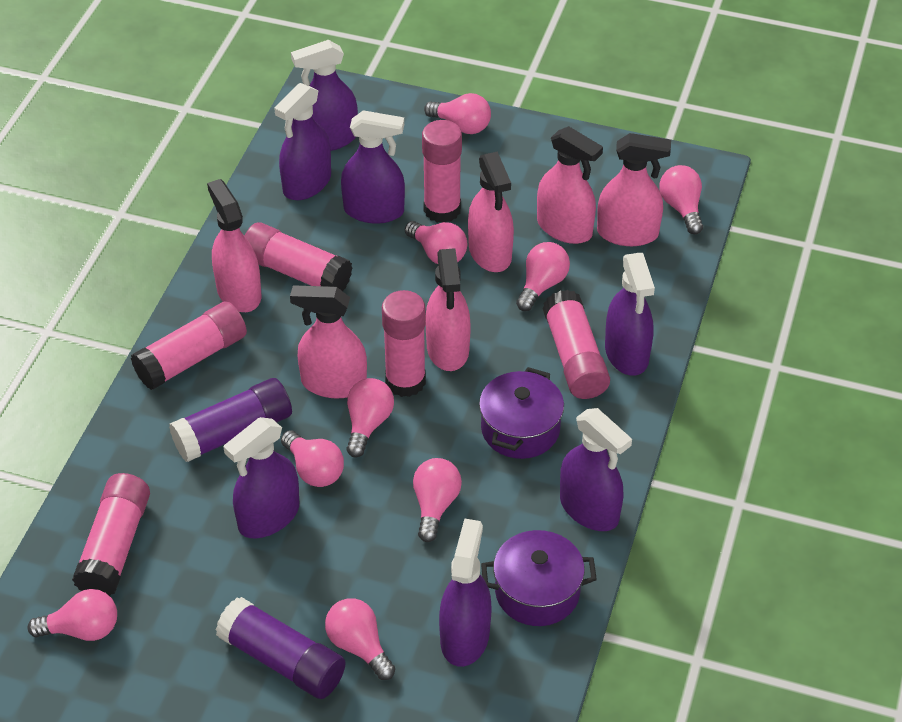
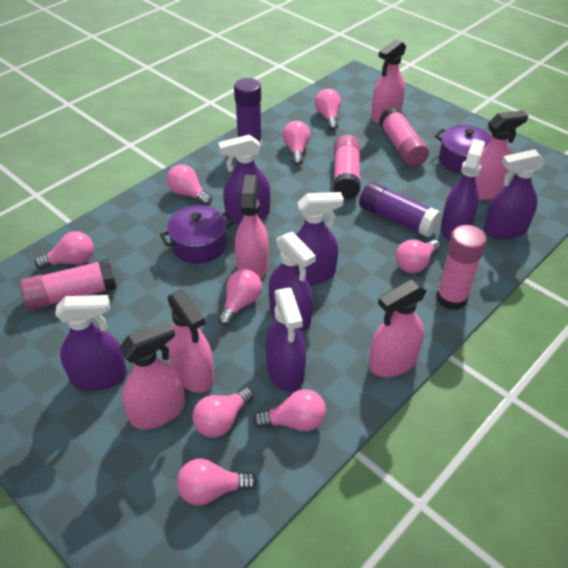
pink glue stick: [72,473,150,596] [131,301,247,390] [245,222,352,291] [382,290,426,397] [422,120,462,223] [542,290,610,399] = 6 -> [20,259,117,310] [333,135,360,200] [379,107,429,167] [436,225,487,310] = 4

